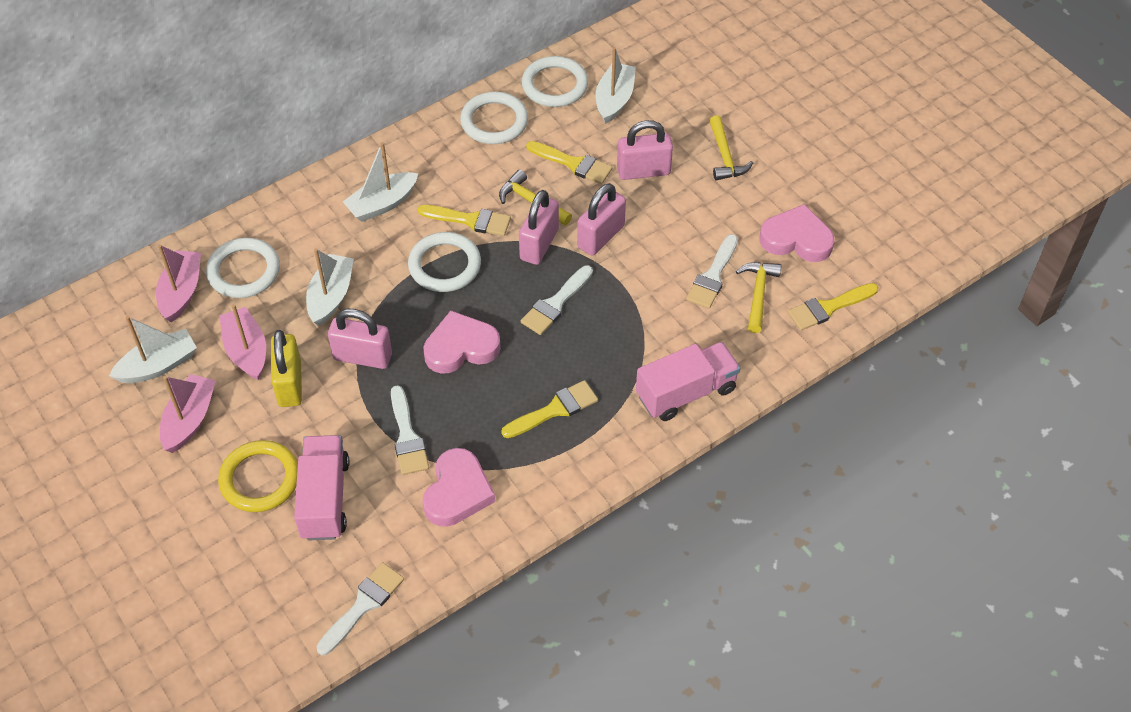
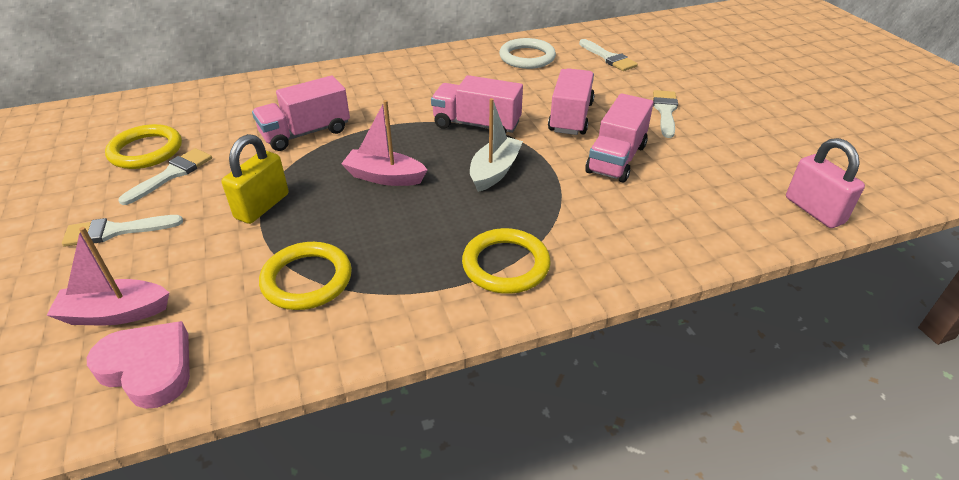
pink boat: [156,244,201,322] [160,374,216,453] [219,304,266,380] = 3 -> [47,227,169,325] [341,100,427,186] = 2
pink heart: [422,448,495,527] [423,311,501,374] [760,204,835,262] = 3 -> [87,321,190,409] = 1
pink padlock: [328,309,392,369] [519,190,559,265] [577,183,626,256] [617,120,673,180] = 4 -> [786,138,865,228] = 1
pink truck: [294,435,349,541] [636,342,740,421] = 2 -> [252,76,350,151] [431,75,523,133] [548,68,595,135] [585,93,654,183] = 4
white boat: [109,316,197,383] [306,248,354,326] [343,142,418,222] [596,47,636,124] = 4 -> [470,98,523,192] = 1
white ring: [206,238,280,298] [408,232,481,292] [460,92,528,144] [522,56,588,107] = 4 -> [499,38,556,69] = 1
yellow brush: [417,205,511,236] [501,380,598,438] [526,141,613,184] [788,283,878,331] = 4 -> none = 0
yellow hammer: [499,169,572,225] [709,115,753,180] [736,262,781,333] = 3 -> none = 0
yellow ring: [218,440,298,512] = 1 -> [105,124,182,169] [259,242,352,310] [462,228,551,294] = 3

